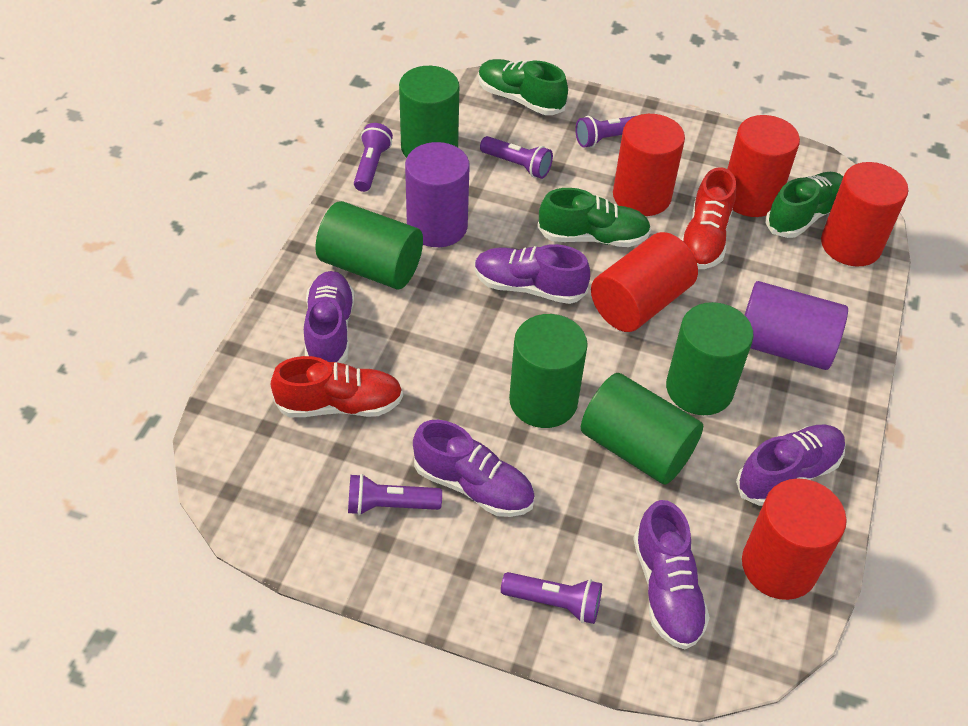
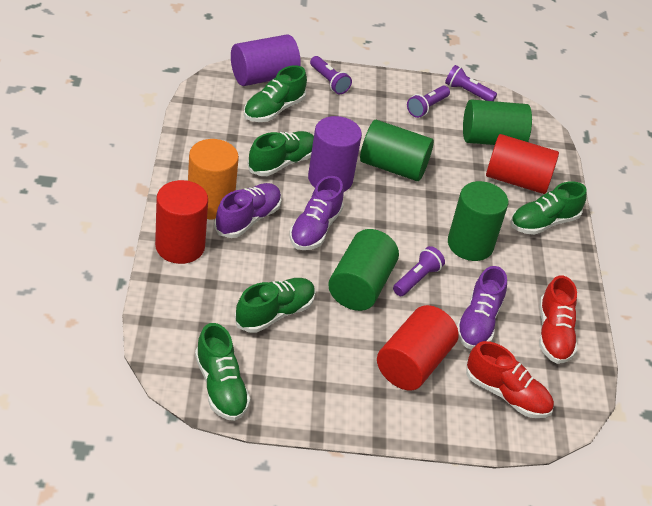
green cylinder: [315,201,423,290] [399,66,459,158] [509,314,588,428] [581,373,703,484] [666,302,754,415] = 5 -> [328,229,399,311] [360,120,434,181] [448,181,508,261] [463,100,532,145] = 4
green shoe: [478,59,568,115] [537,188,651,247] [765,172,843,238] = 3 -> [195,323,250,421] [235,278,316,333] [244,65,307,122] [247,131,314,176] [510,181,587,235] = 5
orange cylinder: none = 0 -> [188,139,239,219] = 1
purple flashlight: [348,474,442,515] [354,123,393,192] [480,136,553,179] [501,572,602,624] [575,115,638,148] = 5 -> [310,56,352,94] [393,246,445,296] [407,86,450,118] [445,65,497,101] = 4
purple shoe: [304,271,355,364] [413,420,535,517] [475,244,590,304] [633,500,710,649] [736,425,846,506] = 5 -> [214,183,281,238] [289,176,344,250] [457,266,507,349] = 3
red cylinder: [591,232,698,332] [613,114,685,216] [728,115,800,217] [742,478,847,600] [821,162,908,266] = 5 -> [155,180,208,264] [377,305,459,391] [486,134,559,194] = 3

